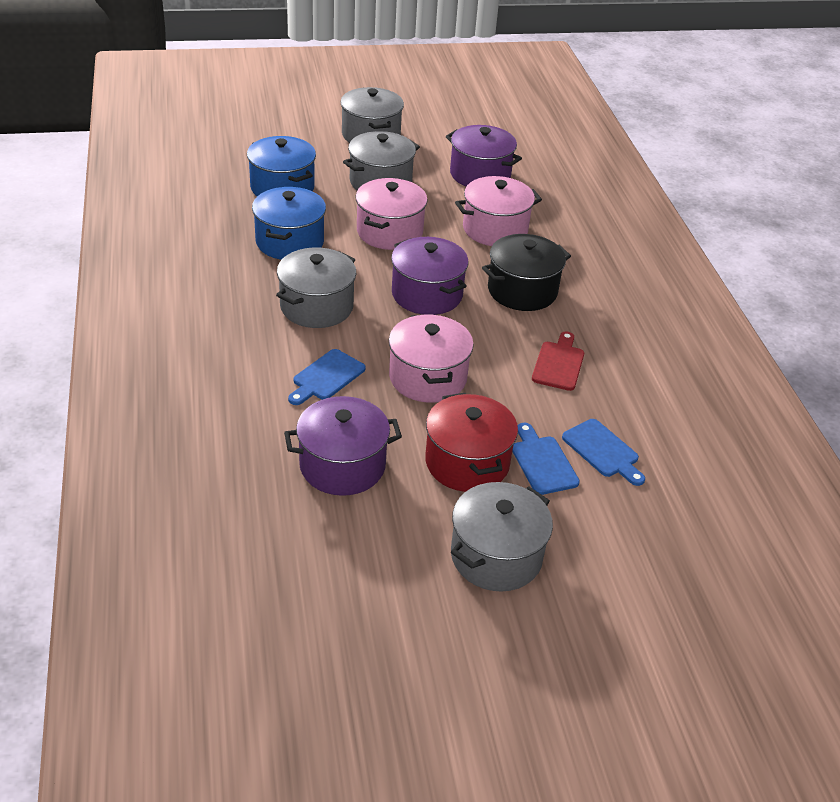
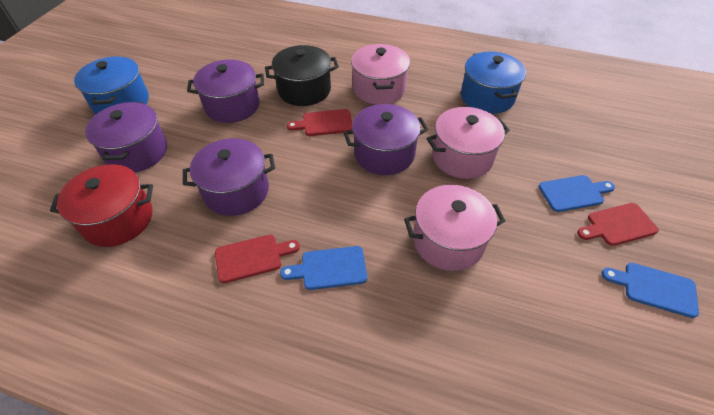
grey pot: [276,247,356,328] [340,87,404,143] [343,131,420,190] [451,482,553,591] = 4 -> none = 0
purple pot: [284,396,402,496] [391,237,469,315] [446,125,522,186] = 3 -> [85,102,167,173] [183,138,275,216] [187,59,264,123] [343,104,428,175] = 4
red cutting board: [532,331,584,391] = 1 -> [215,235,300,283] [287,109,353,136] [577,203,659,246] = 3

